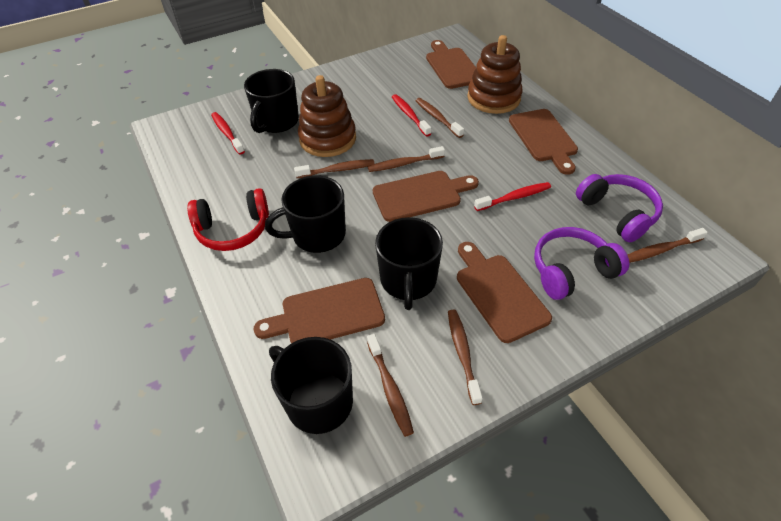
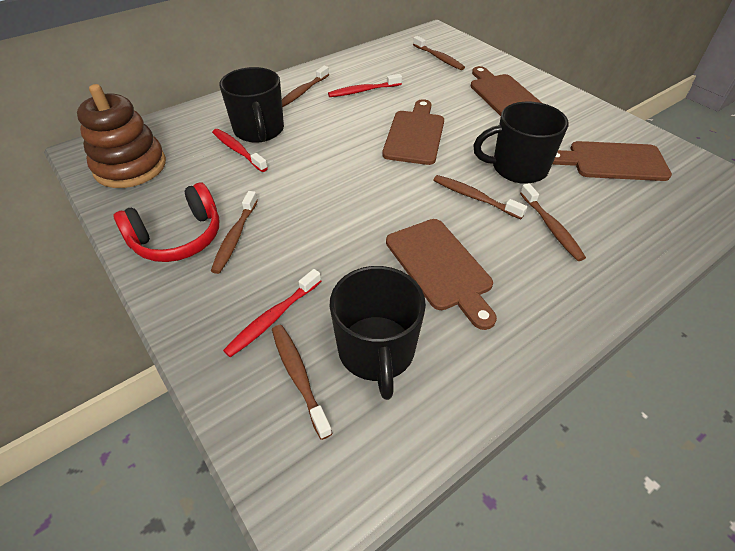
black mug: [244,69,299,133] [265,175,346,253] [269,337,353,434] [375,217,443,310] = 4 -> [220,67,284,143] [330,266,426,400] [473,102,568,184] = 3
brown cutting board: [254,278,385,343] [373,171,479,222] [426,40,476,89] [457,242,552,343] [509,109,578,175] = 5 -> [382,99,444,165] [386,219,497,330] [470,66,542,116] [553,141,672,181] = 4
brown stacking toy: [298,75,356,157] [467,35,523,114] = 2 -> [77,84,166,188] = 1
purple headphones: [534,227,629,300] [576,174,663,242] = 2 -> none = 0

